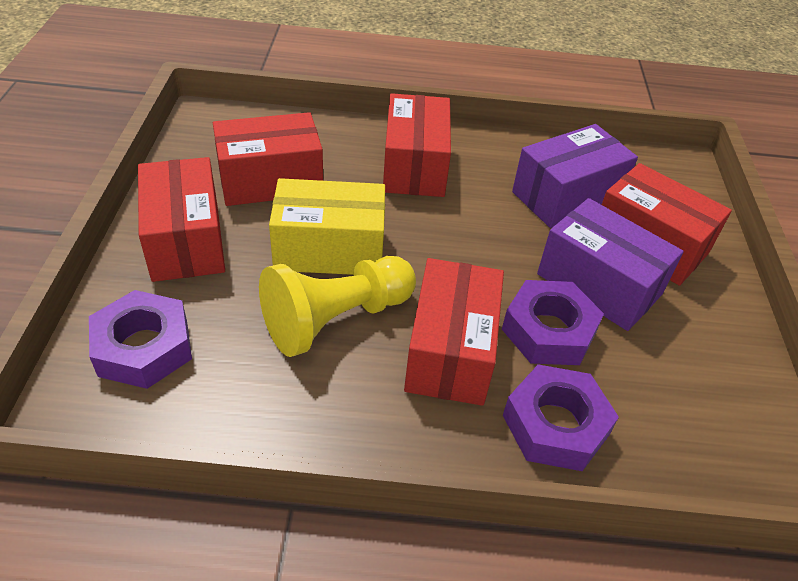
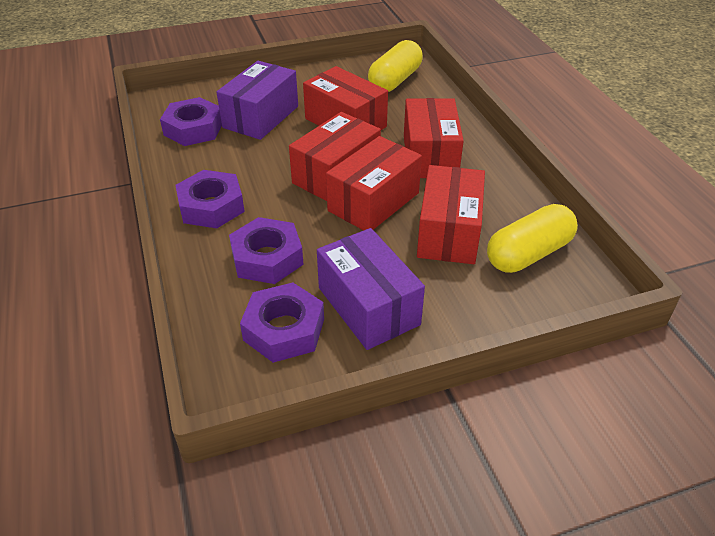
purple nut: [89,290,192,389] [502,280,604,365] [503,364,619,471] = 3 -> [160,97,222,146] [175,170,245,228] [229,217,304,284] [240,283,324,363] = 4
yellow box: [269,178,385,275] = 1 -> none = 0
yellow capsule: none = 0 -> [368,40,423,92] [487,204,578,273] = 2
yellow pawn: [259,256,416,357] = 1 -> none = 0

